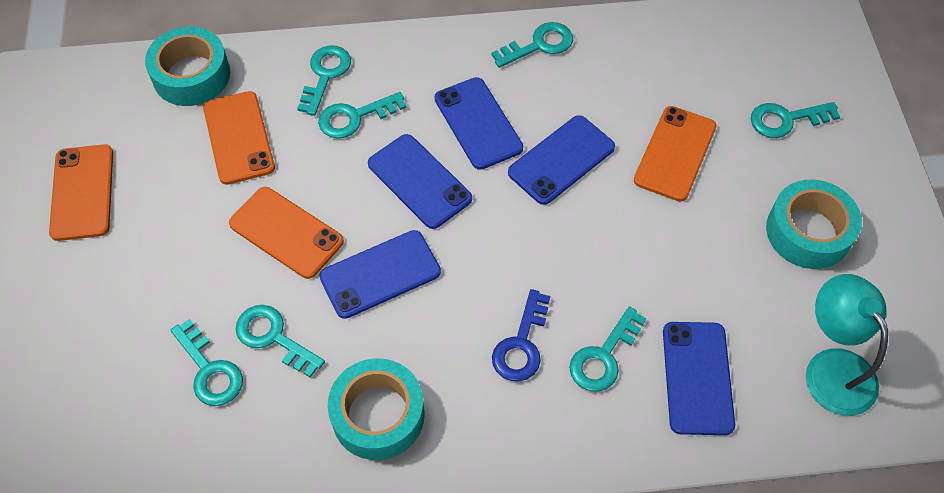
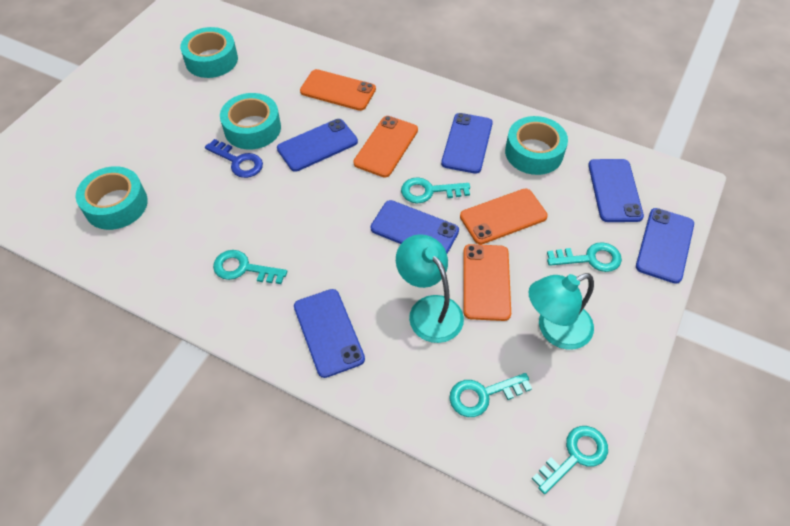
blue phone: [319,230,441,319] [368,134,472,229] [435,77,523,170] [508,115,615,205] [663,322,735,435] = 5 -> [277,119,358,172] [294,289,365,378] [371,200,459,254] [441,113,493,174] [588,159,644,222] [636,208,694,284] = 6
turquoise key: [171,319,243,406] [236,305,325,377] [297,45,351,116] [318,92,406,139] [491,22,573,68] [569,306,647,392] [751,102,840,138] = 7 -> [213,250,287,284] [401,177,470,204] [449,373,532,417] [532,426,608,494] [547,242,622,272] = 5
turquoise lamp: [806,274,888,416] = 1 -> [396,234,464,343] [529,273,594,350] = 2
turquoise tape: [145,27,230,106] [328,358,424,460] [766,180,862,269] = 3 -> [75,166,148,230] [180,27,238,78] [220,93,281,149] [505,116,568,175] = 4

